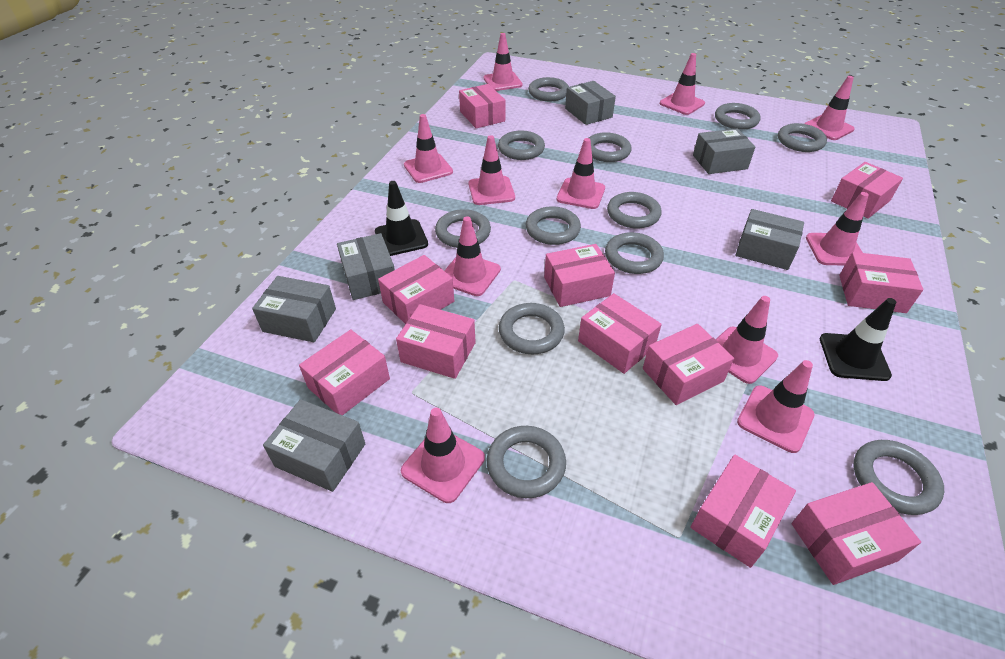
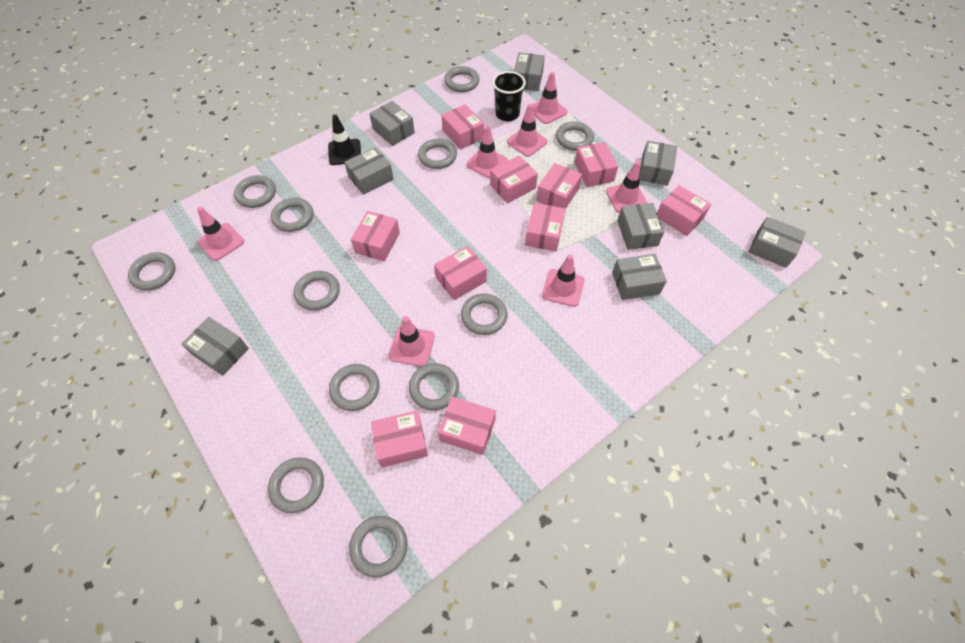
black cup: none = 0 -> [492,71,526,121] = 1
black traffic cone: [375,181,428,256] [820,298,896,381] = 2 -> [328,114,361,165] = 1
grey box: [252,276,336,342] [263,399,365,492] [337,233,395,300] [565,81,616,125] [693,128,756,174] [735,209,804,270] = 6 -> [181,317,249,376] [344,147,394,195] [369,101,415,146] [514,52,545,91] [612,254,667,300] [617,203,664,250] [639,141,677,186] [749,217,806,268] = 8
pink box: [299,329,390,415] [378,255,454,324] [396,304,476,379] [459,84,505,128] [544,244,615,307] [578,293,662,374] [643,324,734,405] [690,454,796,568] [792,482,921,585] [831,162,903,219] [839,252,923,313] = 11 -> [351,211,400,261] [371,410,428,468] [434,246,487,300] [438,397,496,455] [441,104,484,150] [490,155,538,203] [525,203,566,251] [536,163,582,209] [574,142,618,187] [657,185,711,236] = 10
pink traffic cone: [401,408,485,503] [404,114,453,183] [444,216,501,296] [469,135,515,205] [484,33,523,91] [557,138,605,209] [660,53,705,115] [715,296,778,384] [737,360,814,453] [804,76,855,140] [806,192,869,266] = 11 -> [197,207,244,261] [389,316,435,367] [467,125,508,178] [507,104,548,157] [532,72,567,124] [542,255,585,307] [606,161,647,213] = 7

